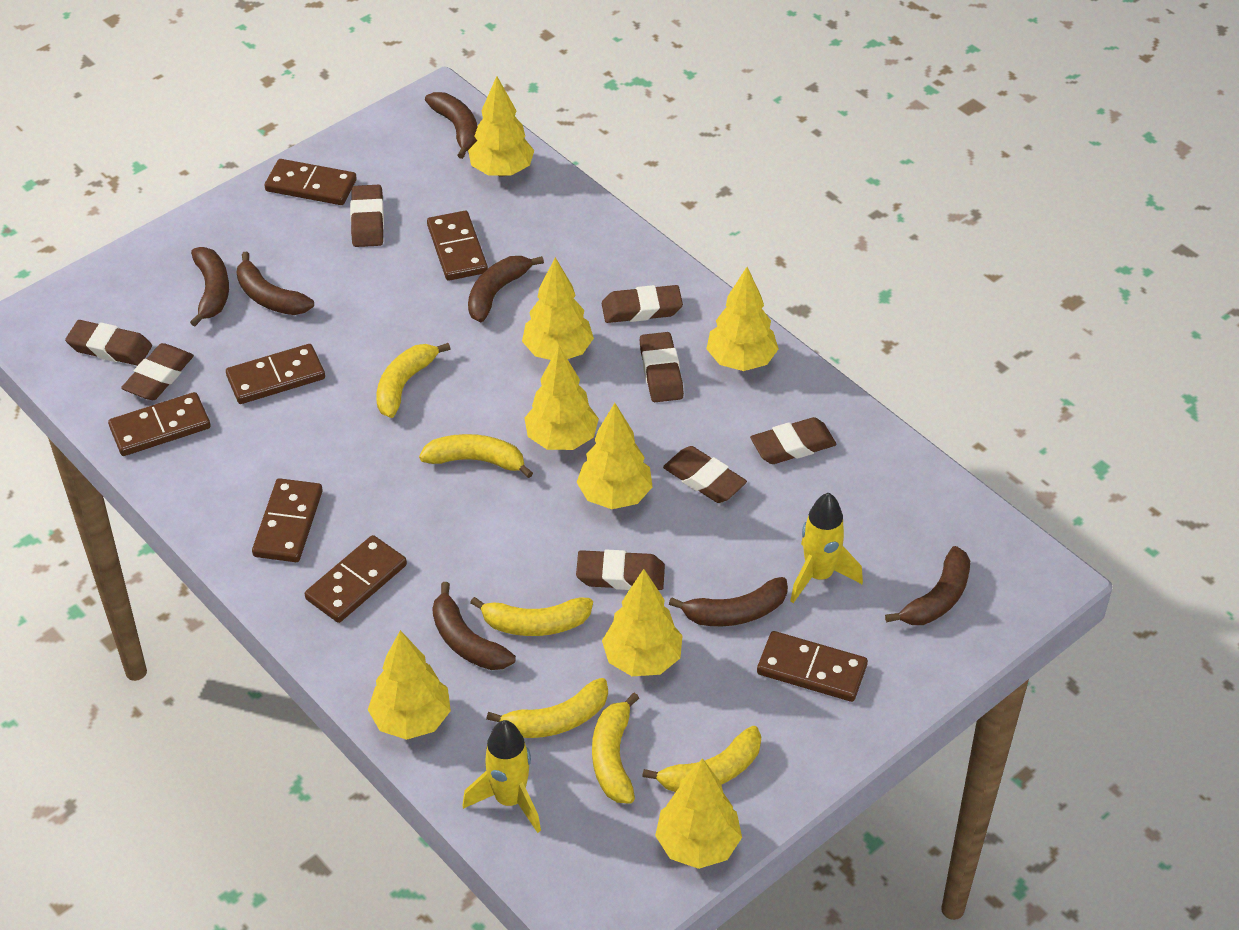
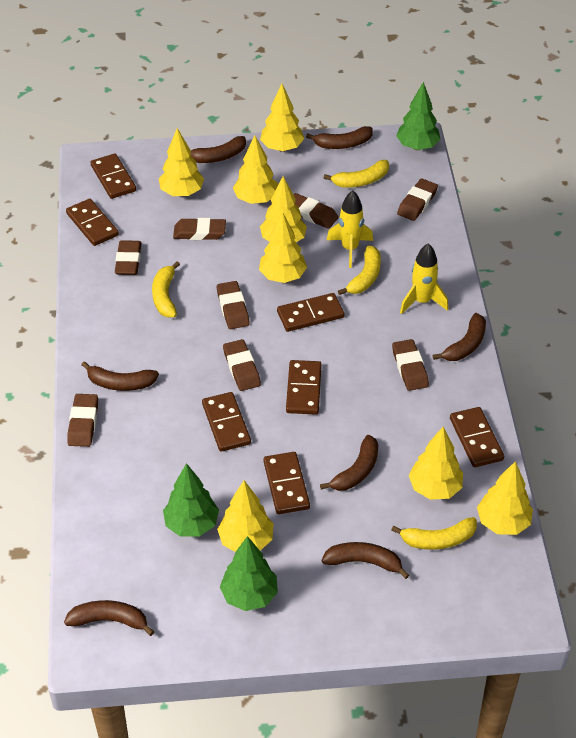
green tree: none = 0 -> [163,463,219,537] [220,536,278,611] [396,82,441,150] = 3
yellow banana: [376,343,450,418] [419,434,533,478] [470,597,593,636] [486,678,608,738] [592,693,639,804] [642,726,761,792] = 6 -> [152,261,180,317] [324,160,389,188] [338,246,381,295] [391,517,477,550] = 4

